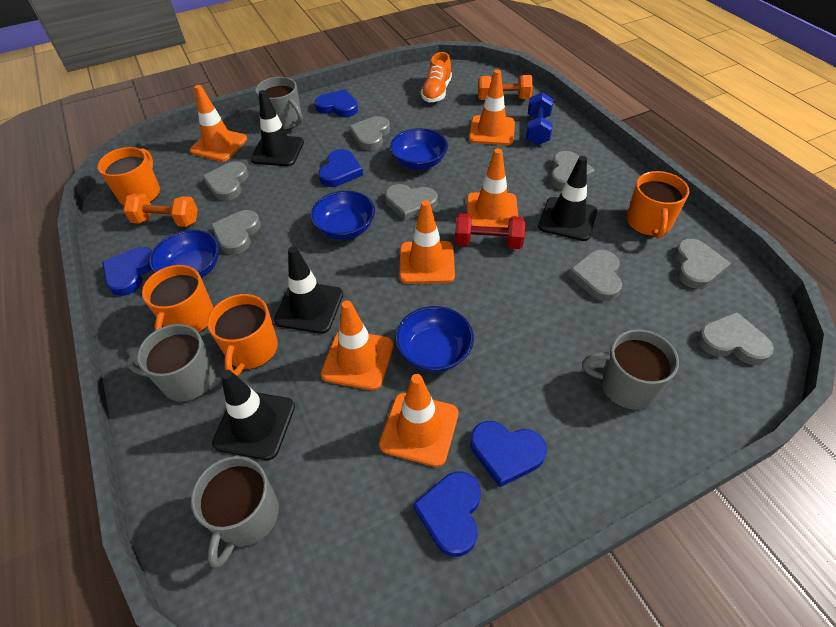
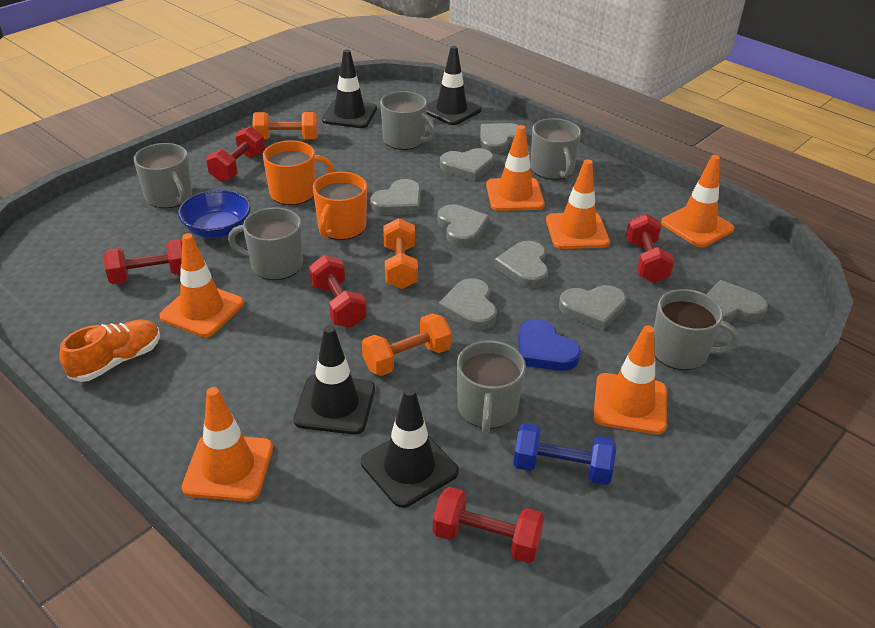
blue bowl: [149,230,219,278] [311,191,375,240] [390,128,448,170] [395,306,474,372] = 4 -> [178,190,251,238] = 1
blue heart: [102,247,152,296] [314,89,358,117] [318,149,363,187] [413,471,481,557] [471,421,547,487] = 5 -> [518,319,581,371] = 1
grey mug: [126,324,216,402] [191,456,279,568] [255,77,303,130] [582,329,679,410] = 4 -> [134,143,192,208] [228,207,303,280] [380,91,436,150] [457,341,526,434] [530,118,581,180] [654,289,739,370] = 6
orange dumbbell: [123,193,198,227] [478,75,533,100] = 2 -> [252,112,318,139] [362,313,452,376] [383,218,418,289] = 3
orange mug: [98,147,160,205] [142,265,214,333] [207,294,278,376] [627,171,689,239] = 4 -> [263,140,334,205] [313,172,367,240] = 2
red dumbbell: [455,213,525,249] = 1 -> [103,239,182,284] [206,126,265,182] [309,255,367,328] [433,487,545,563] [626,213,674,283] = 5

